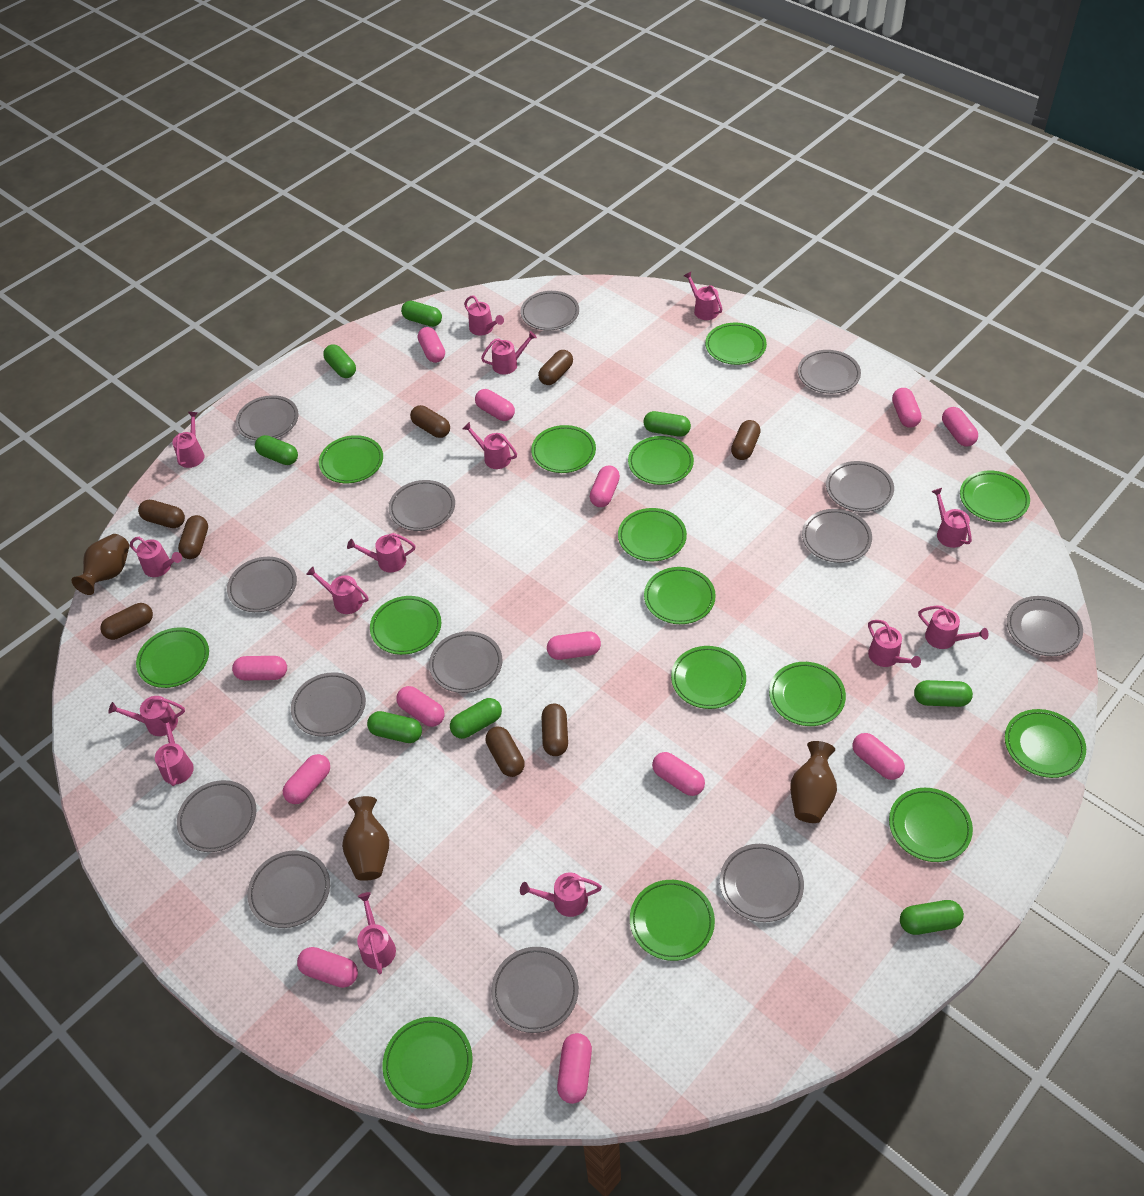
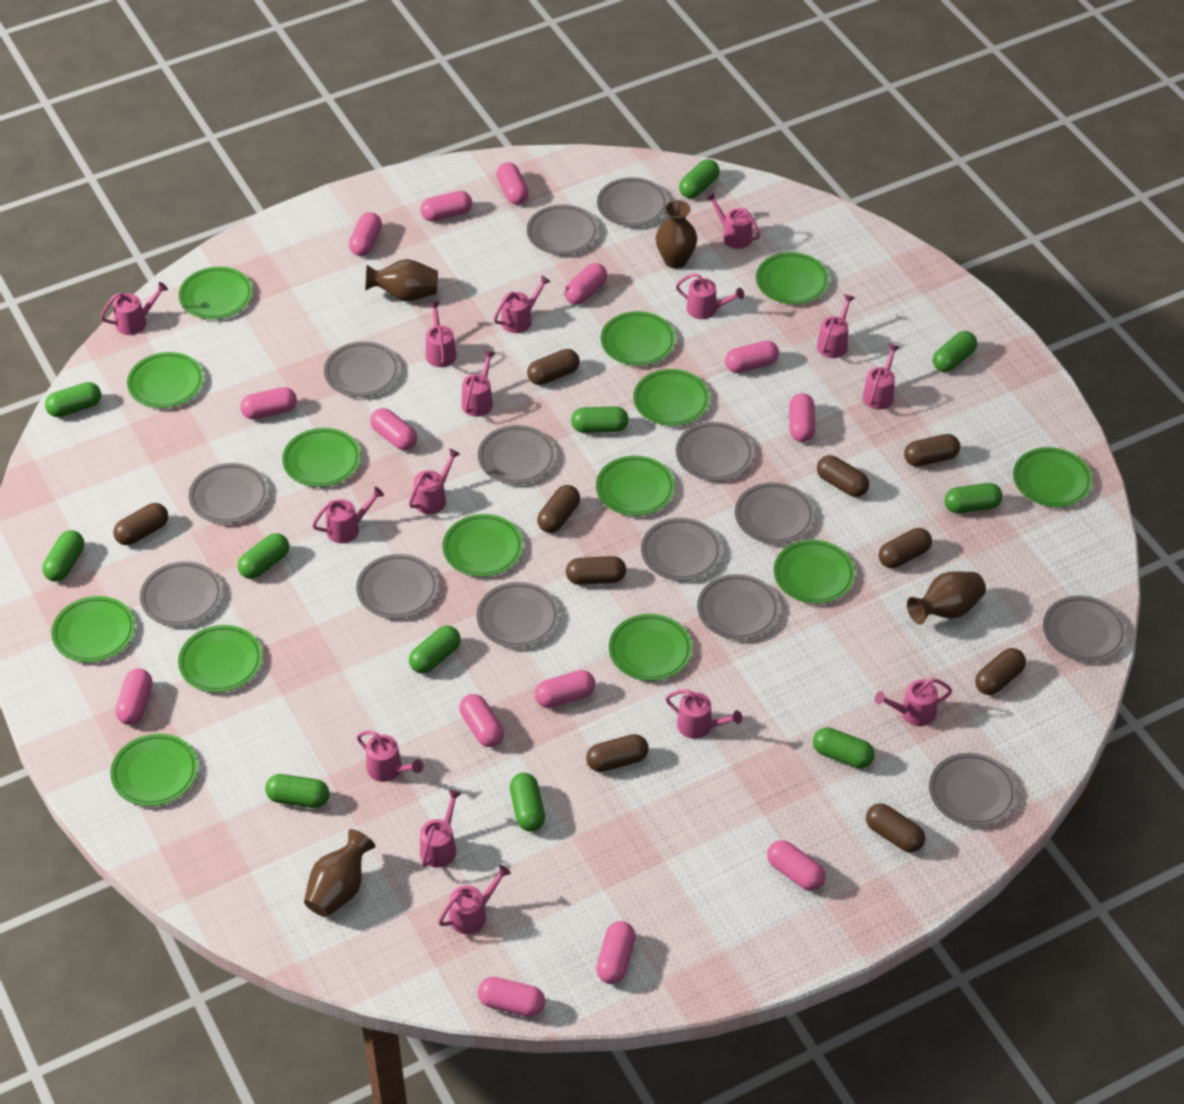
brown capsule: [101,603,153,640] [138,500,185,528] [178,515,208,559] [410,405,450,438] [486,726,525,777] [538,350,573,385] [541,704,568,756] [731,420,761,460] = 8 -> [113,503,168,545] [527,349,580,385] [537,485,580,533] [566,556,626,585] [586,734,649,772] [817,455,869,497] [866,803,925,853] [879,528,932,568] [904,434,960,467] [975,648,1026,695] = 10
brown vase: [71,534,129,595] [342,796,389,881] [790,741,837,823] = 3 -> [304,829,375,917] [365,259,438,302] [656,200,697,269] [907,571,986,624] = 4
green capsule: [255,435,298,465] [323,344,356,378] [367,711,422,743] [401,301,442,327] [450,698,502,739] [643,411,691,437] [900,900,964,935] [914,680,973,707] = 8 -> [42,530,84,582] [45,382,101,417] [238,533,289,579] [265,774,329,808] [409,626,461,674] [510,773,545,832] [571,406,629,433] [679,159,720,198] [813,727,875,769] [933,331,977,372] [944,483,1003,514] = 11
green plate: [136,627,209,688] [319,435,383,483] [370,596,441,655] [382,1017,473,1109] [531,425,596,473] [618,508,687,561] [628,436,694,485] [630,880,715,961] [644,567,716,624] [671,646,746,709] [705,323,767,365] [769,662,846,726] [889,788,973,862] [960,471,1030,522] [1005,709,1086,778] = 15 -> [51,596,135,662] [110,733,198,806] [127,352,204,408] [178,625,262,693] [179,267,253,319] [282,428,361,487] [443,514,523,577] [596,456,675,516] [601,311,676,366] [609,614,692,681] [633,369,710,426] [756,252,829,304] [774,540,855,604] [1013,447,1093,507] = 14
pink capsule: [232,656,287,680] [283,754,330,804] [297,947,358,988] [396,686,445,727] [418,327,445,363] [475,389,515,421] [547,631,601,660] [557,1033,592,1104] [590,466,620,507] [652,752,705,796] [852,733,905,780] [892,388,922,428] [942,407,978,446] = 13 -> [115,669,152,725] [240,387,297,419] [349,212,382,256] [370,408,417,450] [420,191,472,222] [459,694,504,747] [478,977,545,1017] [496,162,529,205] [535,670,596,708] [565,263,607,305] [596,921,636,984] [725,341,779,373] [767,840,826,891] [789,393,815,442] = 14

